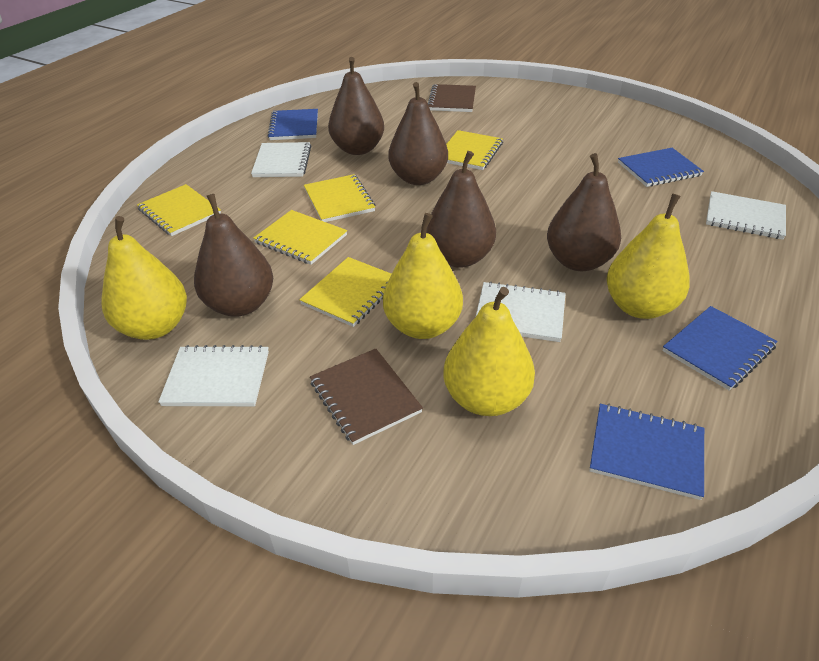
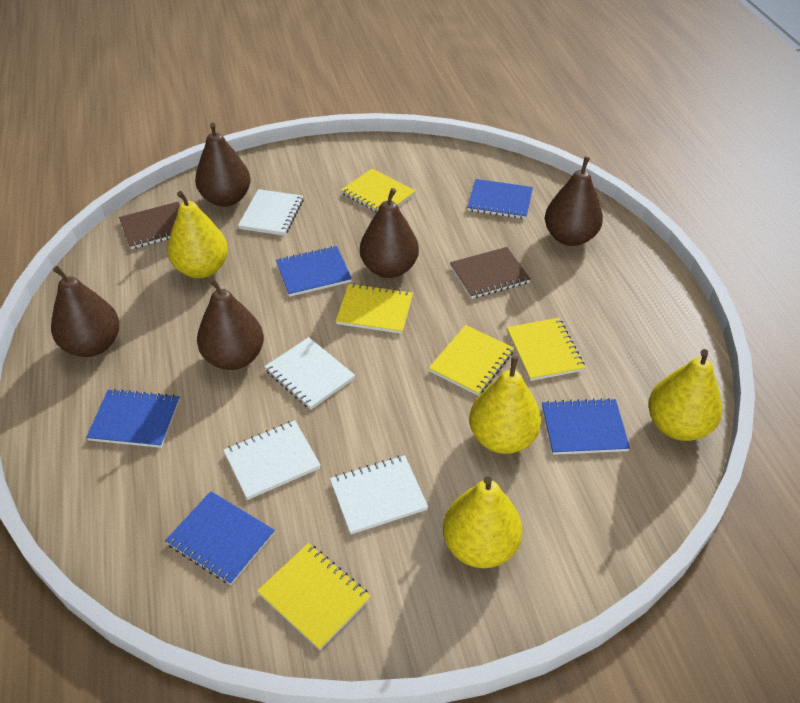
blue notebook: [267,109,318,140] [589,404,704,500] [618,148,704,187] [662,306,778,391] = 4 -> [86,389,180,448] [165,491,275,585] [276,246,352,297] [467,179,533,219] [542,398,630,455] = 5

